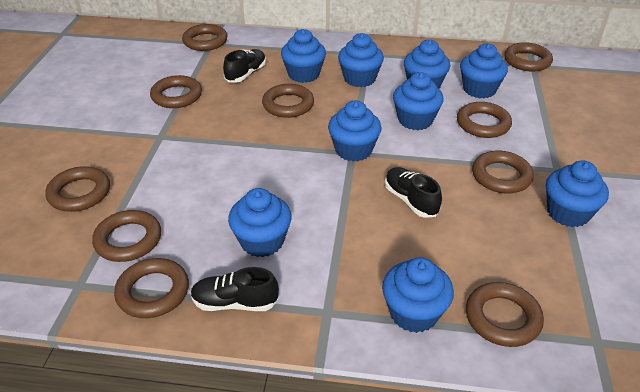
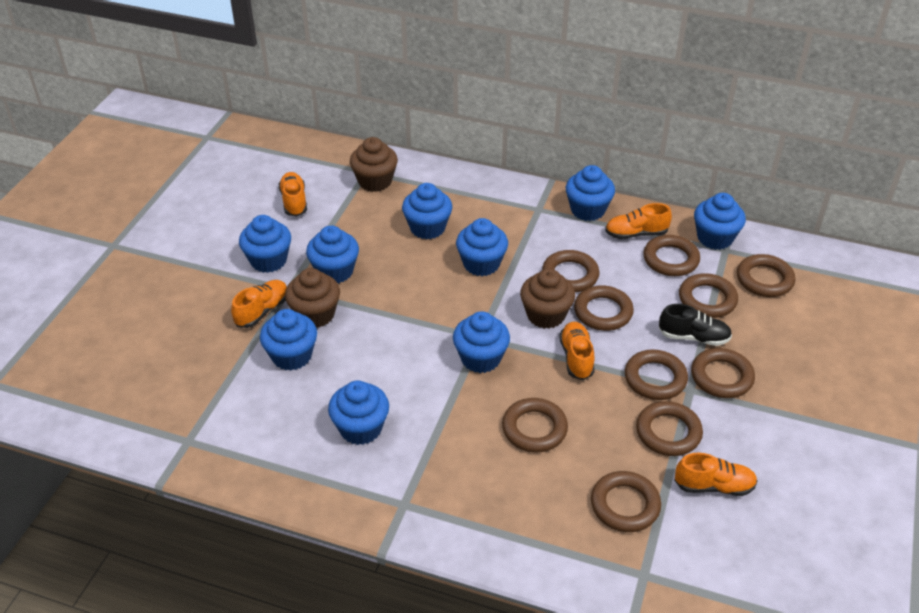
black shoe: [191,267,279,311] [223,49,266,83] [385,167,442,218] = 3 -> [659,304,732,346] = 1
brown cupcake: none = 0 -> [285,268,340,328] [350,137,398,192] [520,269,575,329] = 3
orange shoe: none = 0 -> [231,280,287,328] [278,172,307,217] [559,322,595,380] [605,203,672,239] [674,453,757,496] = 5

